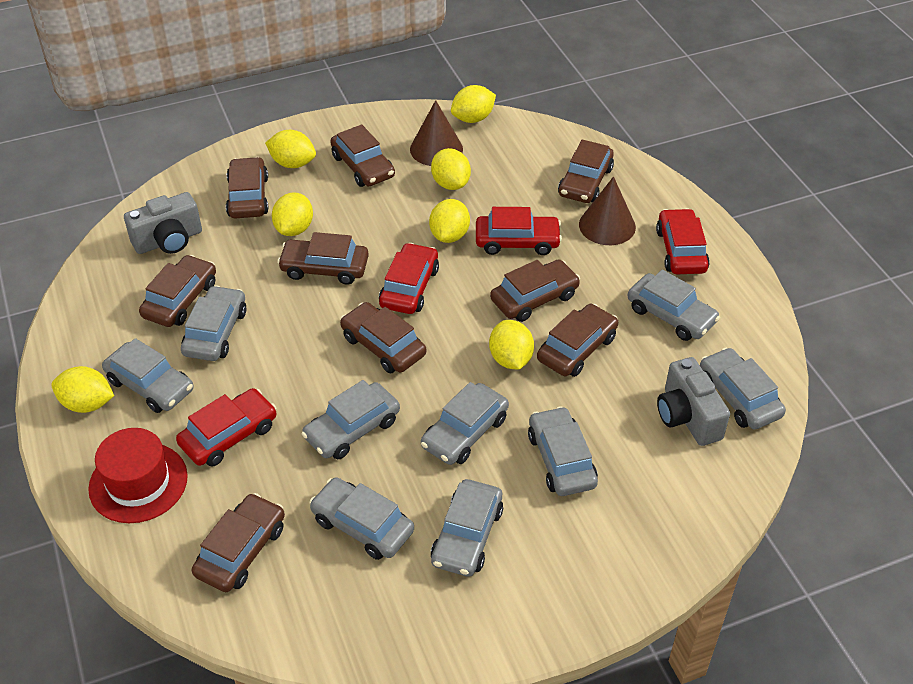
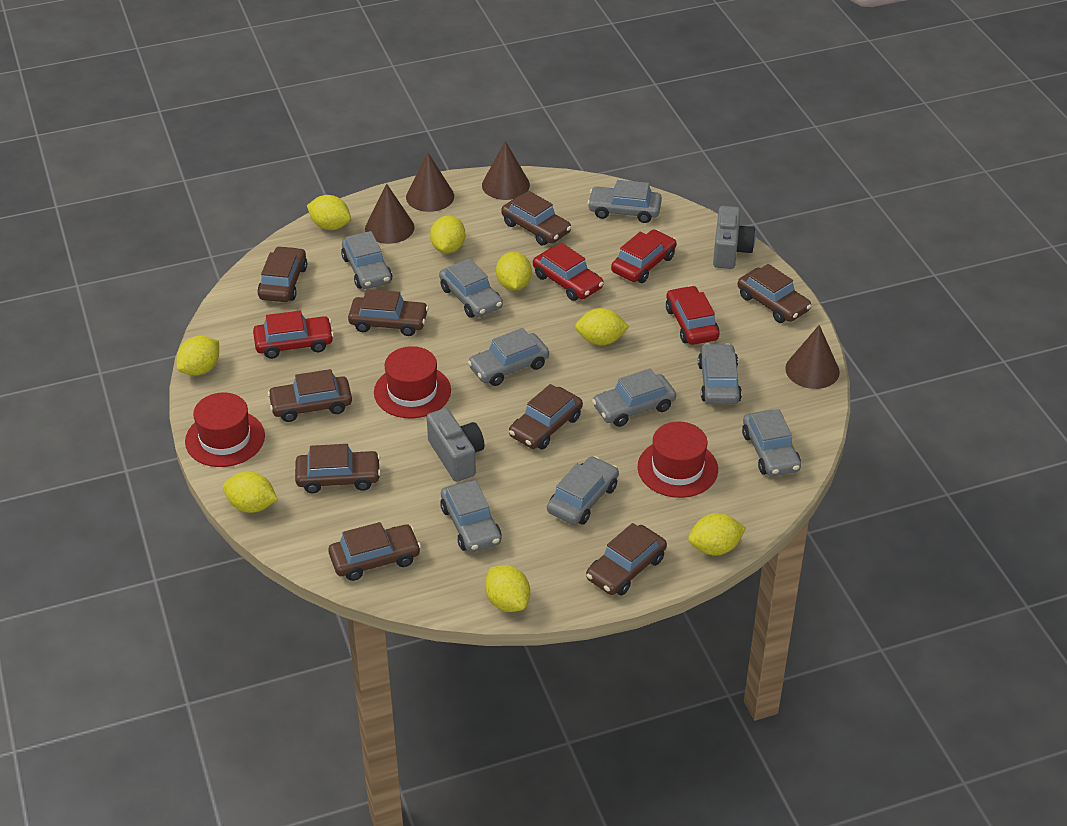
brown cone: [410,100,463,166] [579,176,636,245] = 2 -> [365,183,415,244] [406,153,454,212] [482,141,530,200] [785,325,840,389] = 4
red hat: [88,428,188,523] = 1 -> [185,392,265,467] [374,346,451,418] [638,422,718,498] = 3
yellow lemon: [51,366,114,413] [265,130,316,168] [272,192,313,236] [429,199,470,243] [431,148,471,190] [451,85,496,123] [489,320,534,370] = 7 -> [176,336,219,376] [223,471,278,513] [307,195,351,230] [430,216,465,253] [485,565,530,612] [496,252,532,291] [575,308,629,345] [688,513,746,555] = 8

